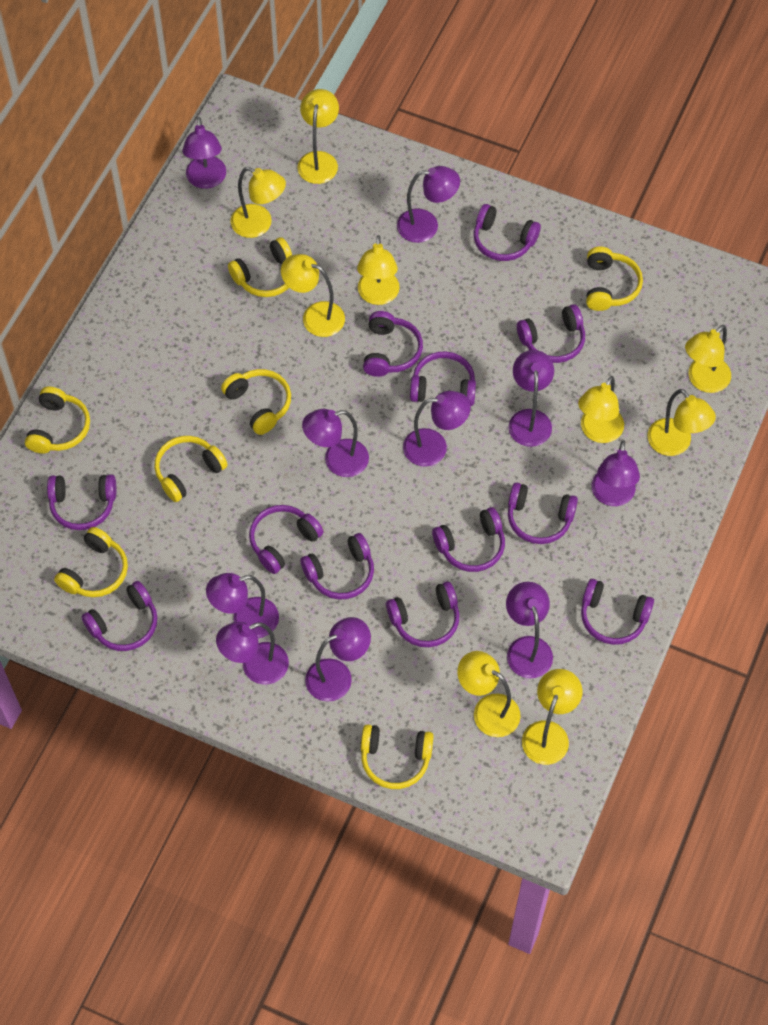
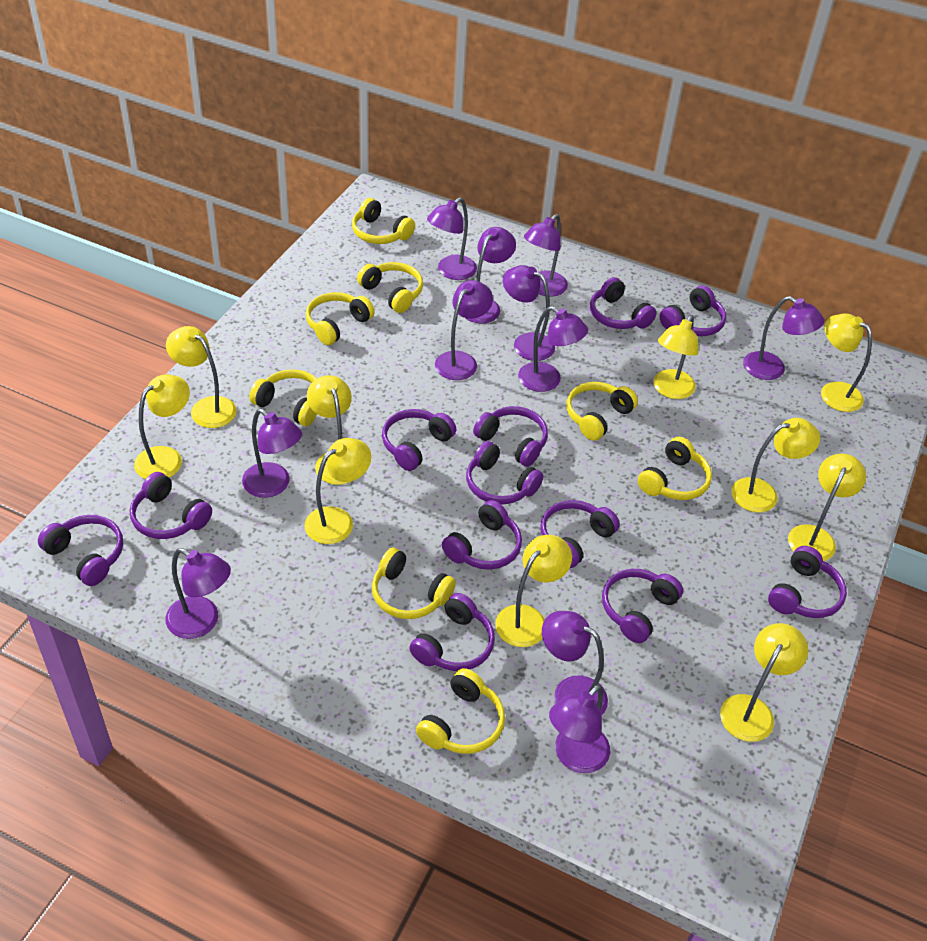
purple lamp: [182,117,226,189] [206,573,279,638] [216,622,289,685] [302,409,369,477] [305,617,371,702] [397,166,460,243] [403,391,471,467] [506,582,553,678] [509,350,554,447] [592,440,640,506] = 10 -> [166,548,231,639] [242,409,302,498] [427,197,477,280] [435,280,493,380] [465,227,516,323] [503,265,555,361] [518,306,588,392] [524,214,568,297] [542,611,608,715] [549,684,610,773] [743,296,824,380] = 11
yellow headphones: [25,386,90,454] [54,527,128,597] [155,436,228,502] [221,369,291,435] [228,237,292,297] [361,724,434,789] [586,247,643,311] = 7 -> [249,369,317,426] [306,292,375,345] [352,198,415,244] [357,262,423,313] [372,548,456,619] [416,668,505,754] [567,382,638,441] [638,437,712,500] = 8
yellow lamp: [230,167,286,238] [281,254,345,337] [297,89,339,184] [357,235,400,305] [457,651,521,737] [522,669,582,765] [578,376,624,443] [648,389,716,456] [685,325,731,393] = 9 -> [134,374,190,479] [166,326,237,428] [305,438,371,544] [307,375,352,485] [495,535,572,647] [653,315,699,399] [720,623,808,742] [731,418,820,512] [788,454,866,561] [821,314,872,412] = 10

